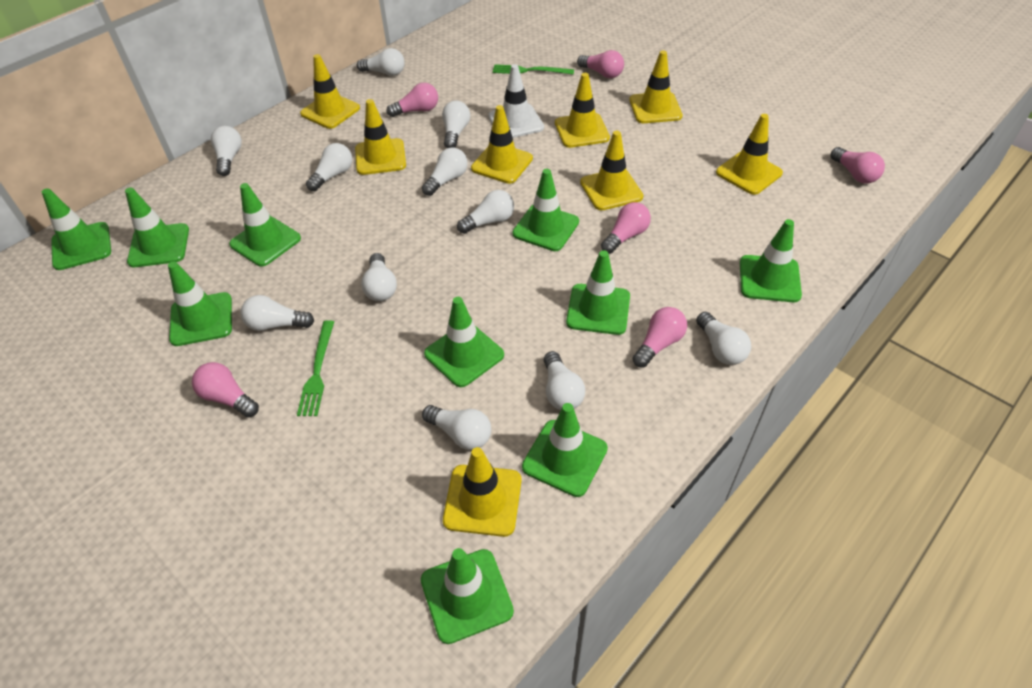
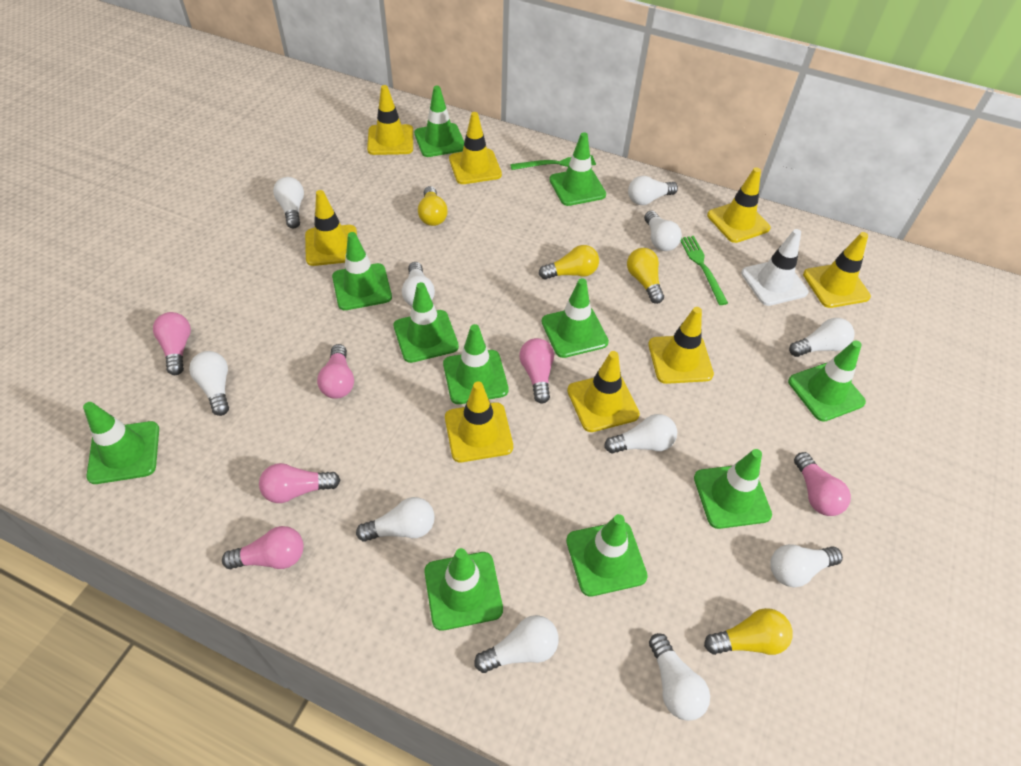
green traffic cone: [42,188,111,270] [125,188,189,267] [168,262,232,346] [229,183,301,267] [421,548,514,644] [424,297,504,387] [512,169,579,251] [522,403,608,497] [566,250,630,335] [740,219,802,302] = 10 -> [83,402,159,484] [332,232,392,310] [394,282,459,363] [414,86,464,157] [424,548,503,631] [443,324,509,404] [542,278,609,358] [549,132,606,206] [566,514,648,597] [694,449,772,529] [788,340,866,422] = 11
yellow light bulb: none = 0 -> [418,186,448,226] [539,245,599,279] [627,248,664,304] [704,608,793,655] = 4

